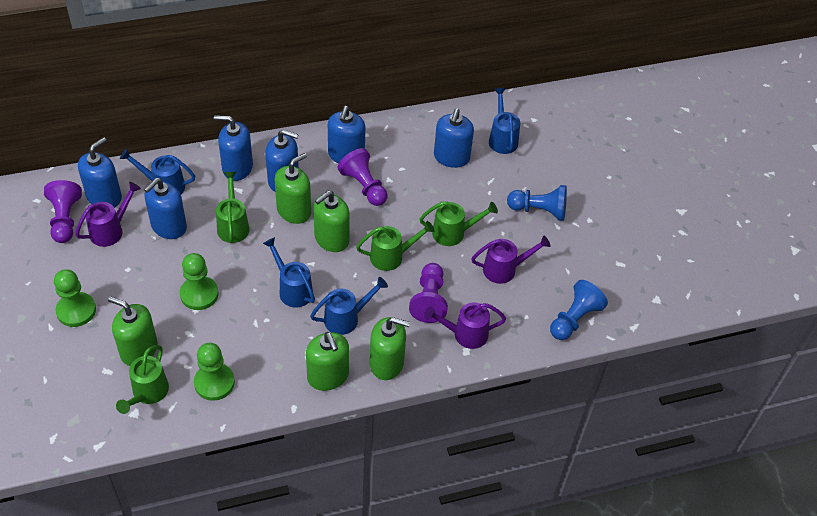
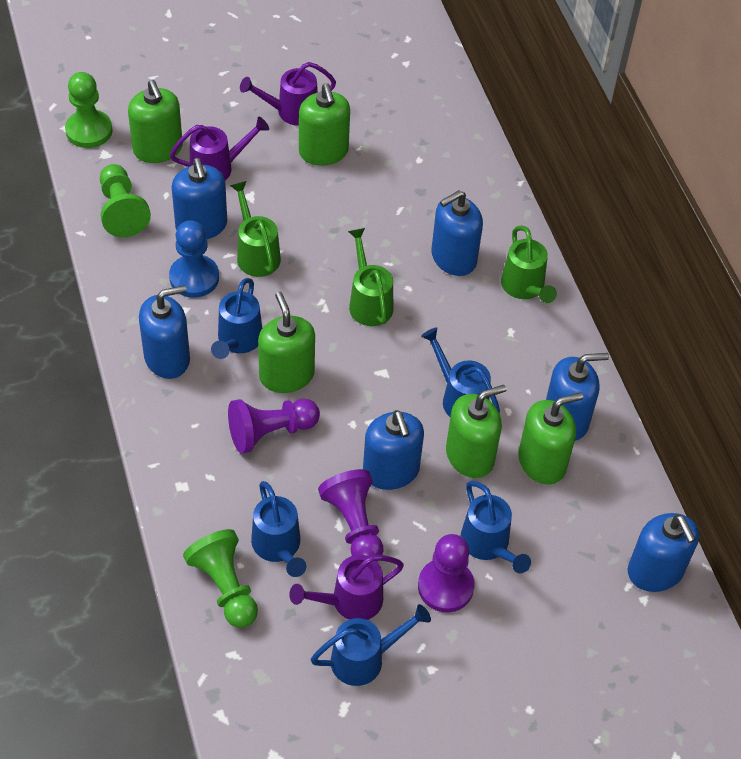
blue pawn: [507,185,567,221] [550,280,608,340] = 2 -> [169,220,219,298] = 1
blue watering can: [120,149,195,195] [263,237,315,308] [310,277,388,335] [489,88,520,154] = 4 -> [211,278,262,359] [251,481,306,577] [310,604,431,686] [421,327,500,417] [461,481,531,573] = 5
green watering can: [116,345,169,414] [216,172,250,243] [356,221,434,271] [420,201,498,246] = 4 -> [230,181,281,277] [348,228,393,326] [501,225,557,303] = 3

